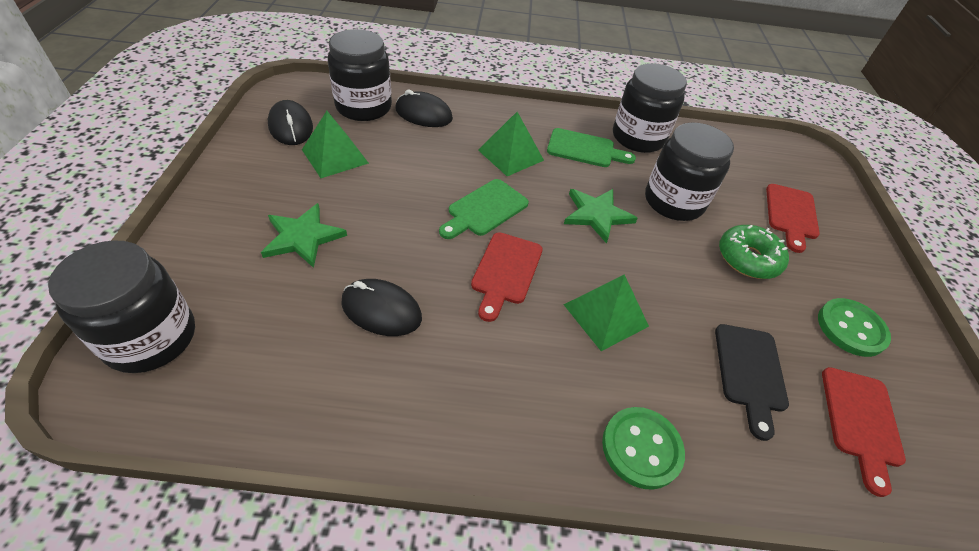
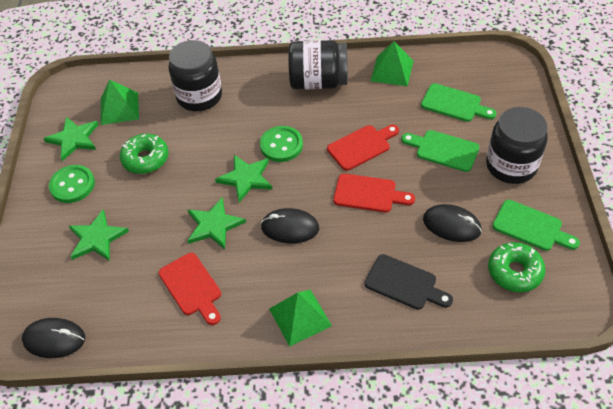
black jar: [48,240,195,373] [328,29,392,121] [613,63,687,153] [645,123,734,221] = 4 -> [169,40,222,111] [288,40,348,89] [486,107,548,184] = 3
green cutting board: [439,179,529,239] [547,128,636,167] = 2 -> [401,130,479,172] [421,83,496,122] [493,200,580,251] = 3
green donut: [719,225,789,279] = 1 -> [120,134,169,174] [488,242,545,292] = 2
green star: [261,203,347,268] [564,189,638,244] = 2 -> [43,117,99,161] [69,210,129,261] [187,197,246,249] [215,155,273,202] = 4

